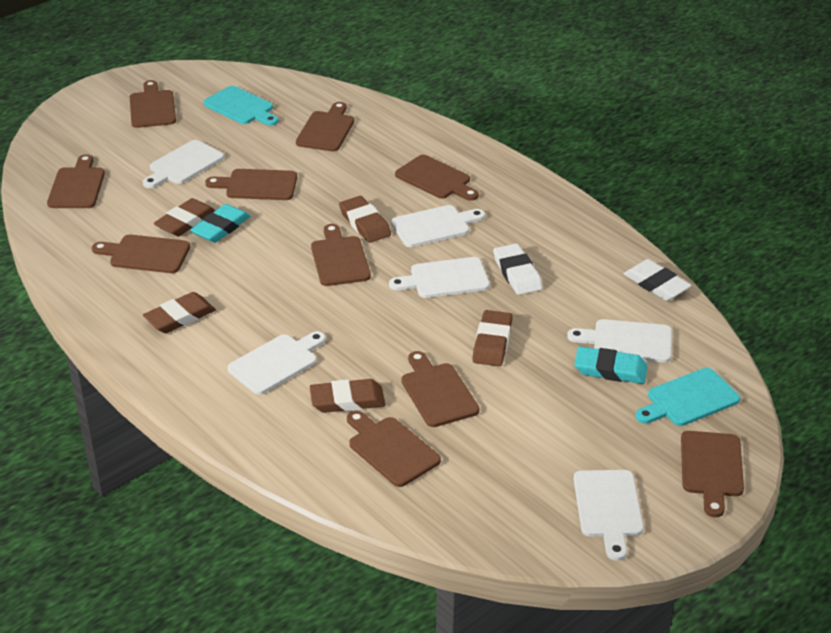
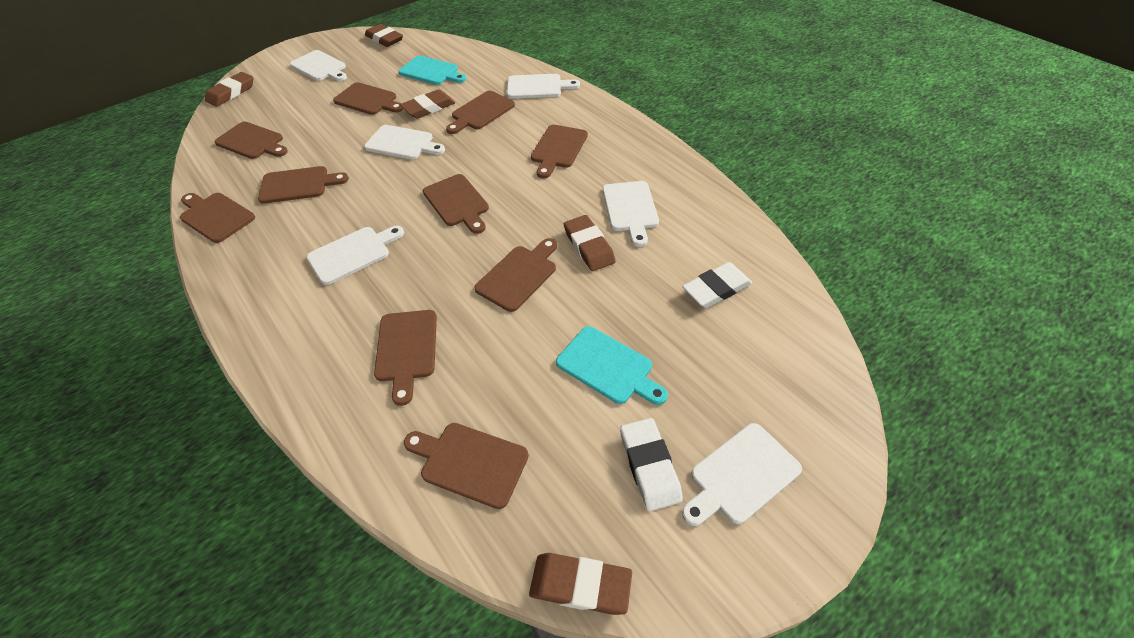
turquoise eraser: [190,204,250,243] [574,346,648,384] = 2 -> none = 0

